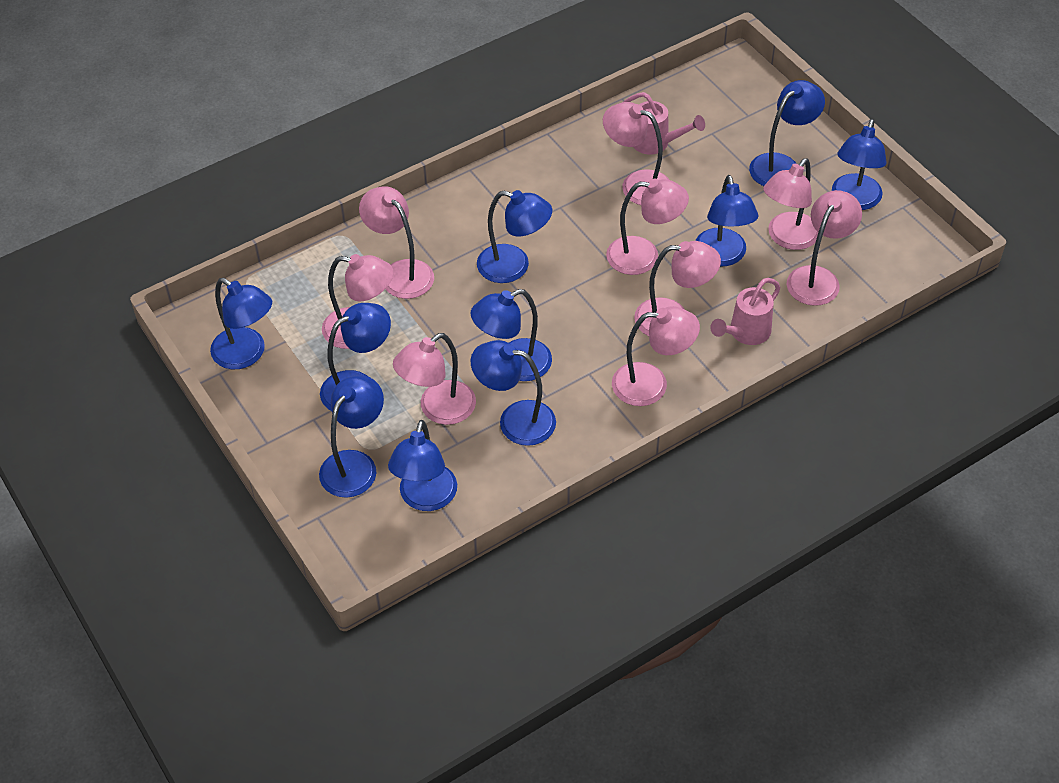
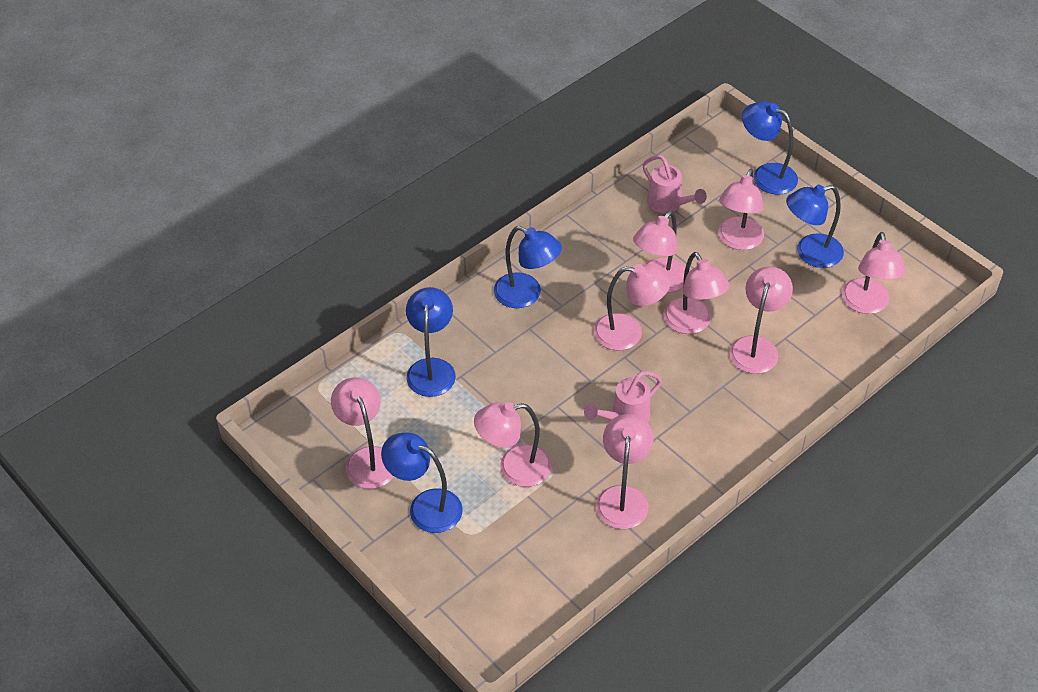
blue lamp: [210,278,272,369] [319,375,384,498] [320,303,391,411] [388,420,457,511] [470,289,552,381] [471,340,556,446] [477,190,552,283] [696,175,758,266] [749,80,825,186] [832,119,886,210] = 10 -> [381,433,463,533] [406,287,456,397] [494,226,562,308] [742,101,798,195] [786,185,844,268] = 5

